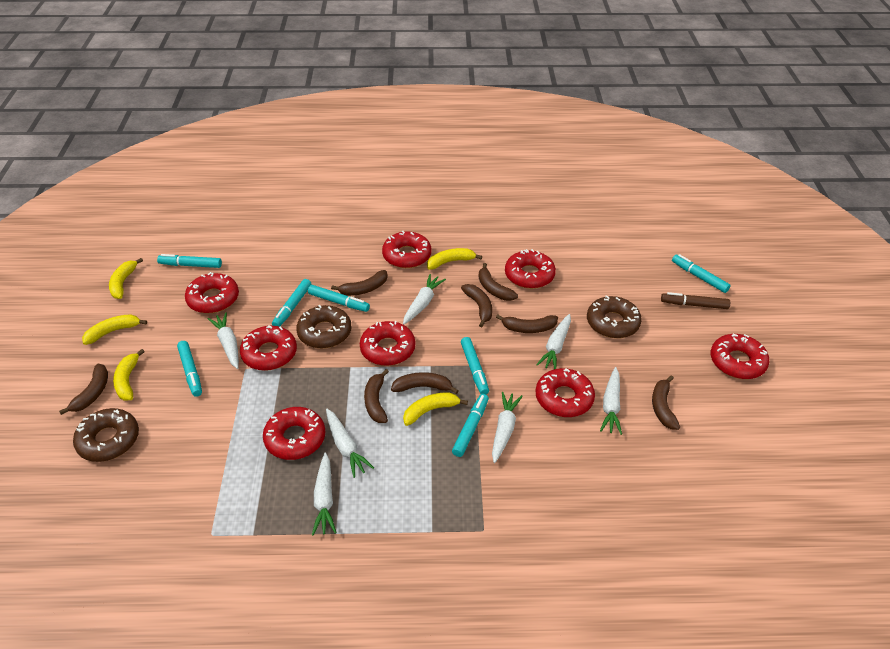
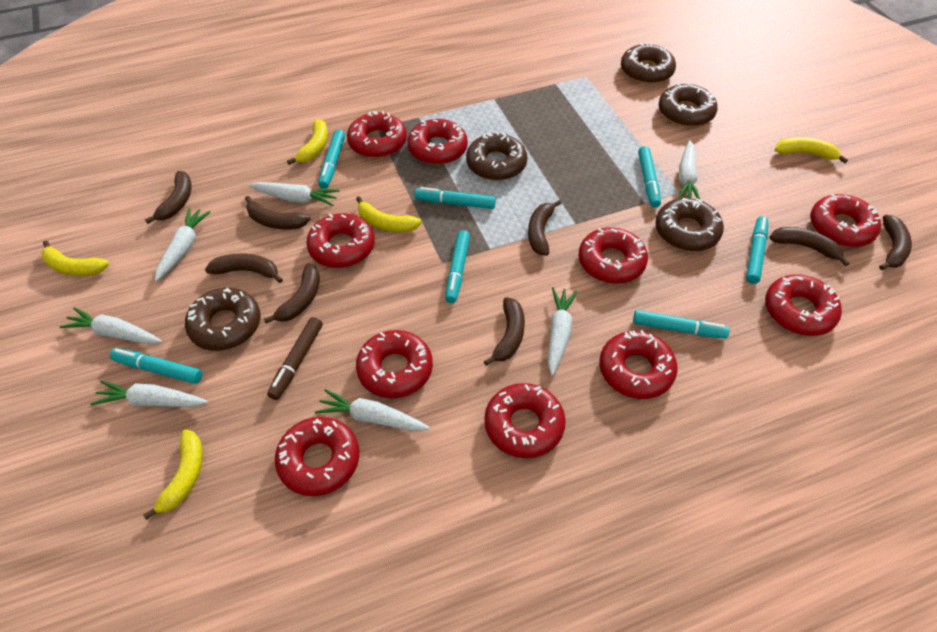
brown donut: [73,408,139,462] [296,305,351,348] [587,295,642,338] = 3 -> [185,288,261,351] [466,132,527,181] [621,43,676,84] [655,198,724,251] [659,83,718,127] = 5
red donut: [185,272,239,313] [240,325,297,371] [263,407,326,460] [360,321,415,366] [382,231,432,268] [505,249,556,289] [536,368,595,417] [711,333,769,379] = 8 -> [275,417,359,496] [306,213,375,268] [347,111,407,158] [356,330,433,398] [408,119,468,165] [484,383,566,458] [579,227,648,284] [599,330,677,399] [765,274,842,336] [810,194,881,247] = 10

